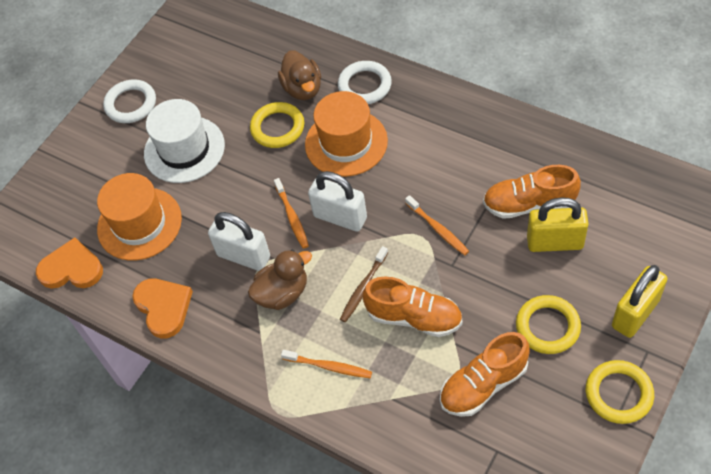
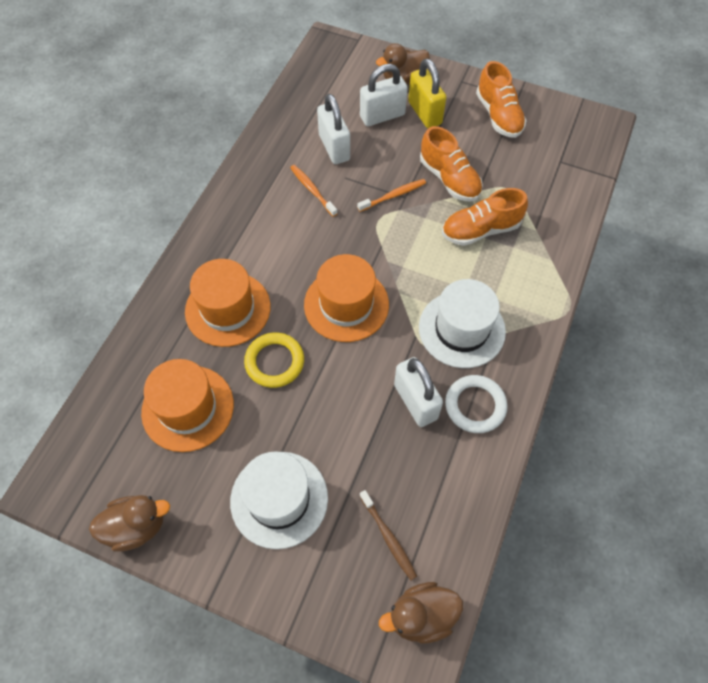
brown duck: [248,249,312,310] [278,50,321,100] = 2 -> [89,495,170,552] [376,43,430,85] [379,582,463,644] = 3
orange hat: [97,173,182,261] [305,91,388,177] = 2 -> [141,359,234,452] [185,259,271,347] [304,254,389,342] = 3
orange heart: [36,237,103,289] [132,279,193,338] = 2 -> none = 0
orange toothbrush: [274,178,309,249] [281,350,372,378] [405,195,469,255] = 3 -> [290,165,338,217] [357,179,426,212] = 2
white hat: [144,99,225,183] = 1 -> [230,451,328,549] [419,279,506,368] = 2
white padlock: [208,212,270,271] [308,171,367,232] = 2 -> [317,94,350,164] [360,64,408,126] [394,357,443,427] = 3
white ring: [103,79,156,123] [338,61,392,104] = 2 -> [445,375,508,433] = 1
yellow padlock: [527,197,588,252] [612,265,667,338] = 2 -> [408,59,446,128] = 1
yellow ring: [250,102,304,148] [516,295,581,354] [586,360,654,424] = 3 -> [244,332,304,388] = 1

